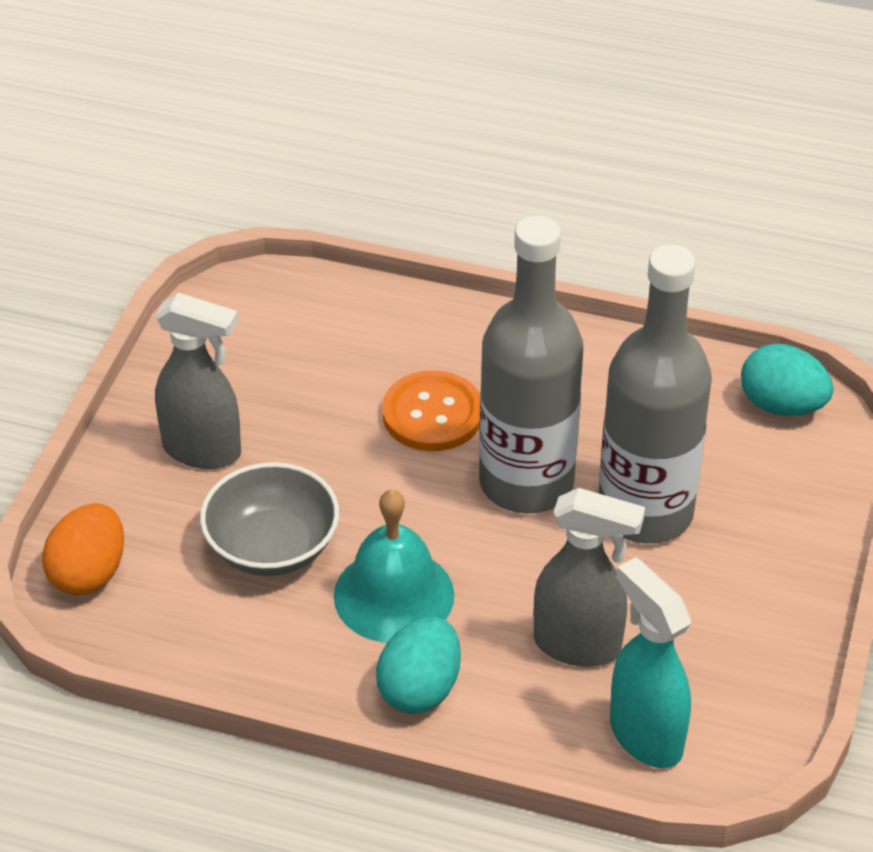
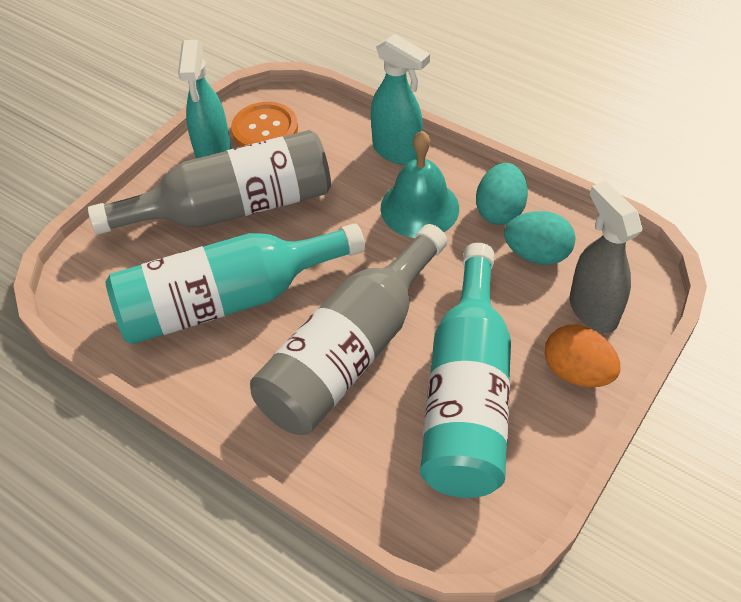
grey bowl: [200,462,339,576] = 1 -> none = 0
grey spray bottle: [155,293,241,469] [534,488,645,667] = 2 -> [570,181,642,333] = 1
turquoise bottle: none = 0 -> [106,223,365,344] [420,243,511,498] = 2
turquoise spray bottle: [610,557,691,768] = 1 -> [178,40,231,159] [371,34,430,165] = 2

